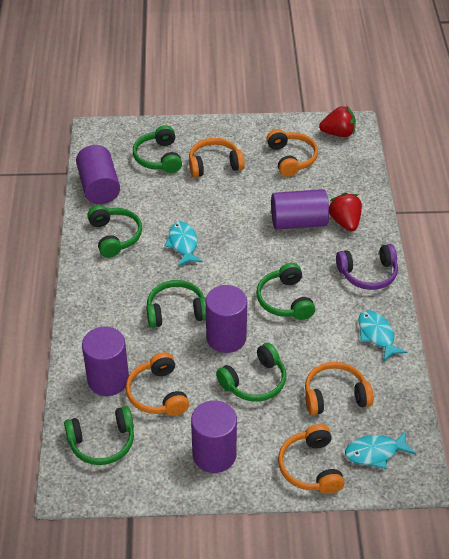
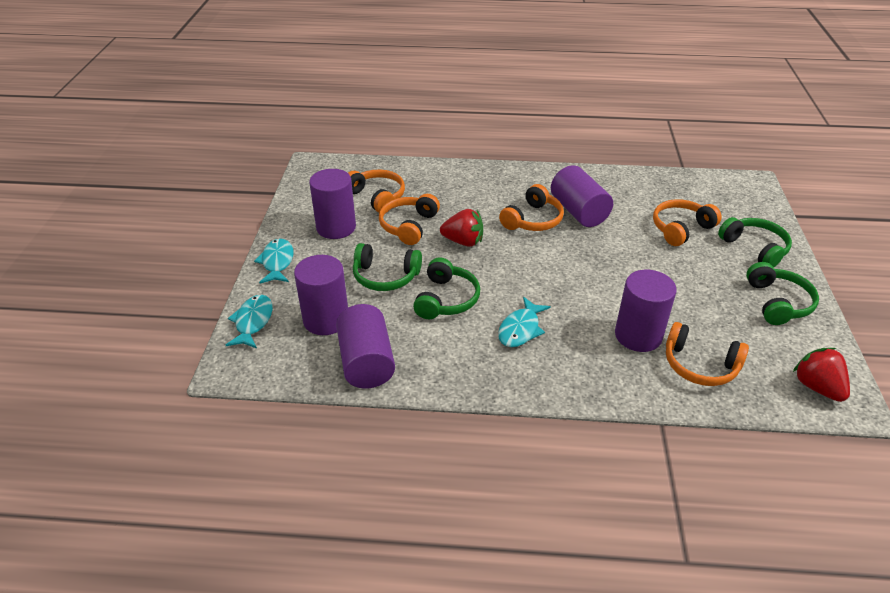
green headphones: [64,406,134,465] [87,205,142,258] [133,125,182,173] [146,280,206,328] [216,343,286,402] [256,263,315,320] = 6 -> [353,243,422,291] [413,258,480,319] [718,217,792,268] [746,262,819,325] = 4
purple headphones: [336,244,398,290] = 1 -> none = 0

